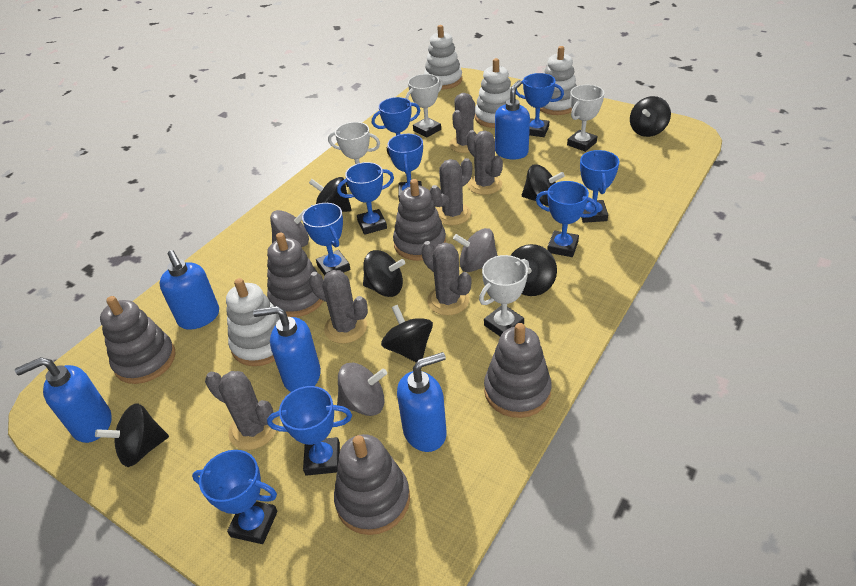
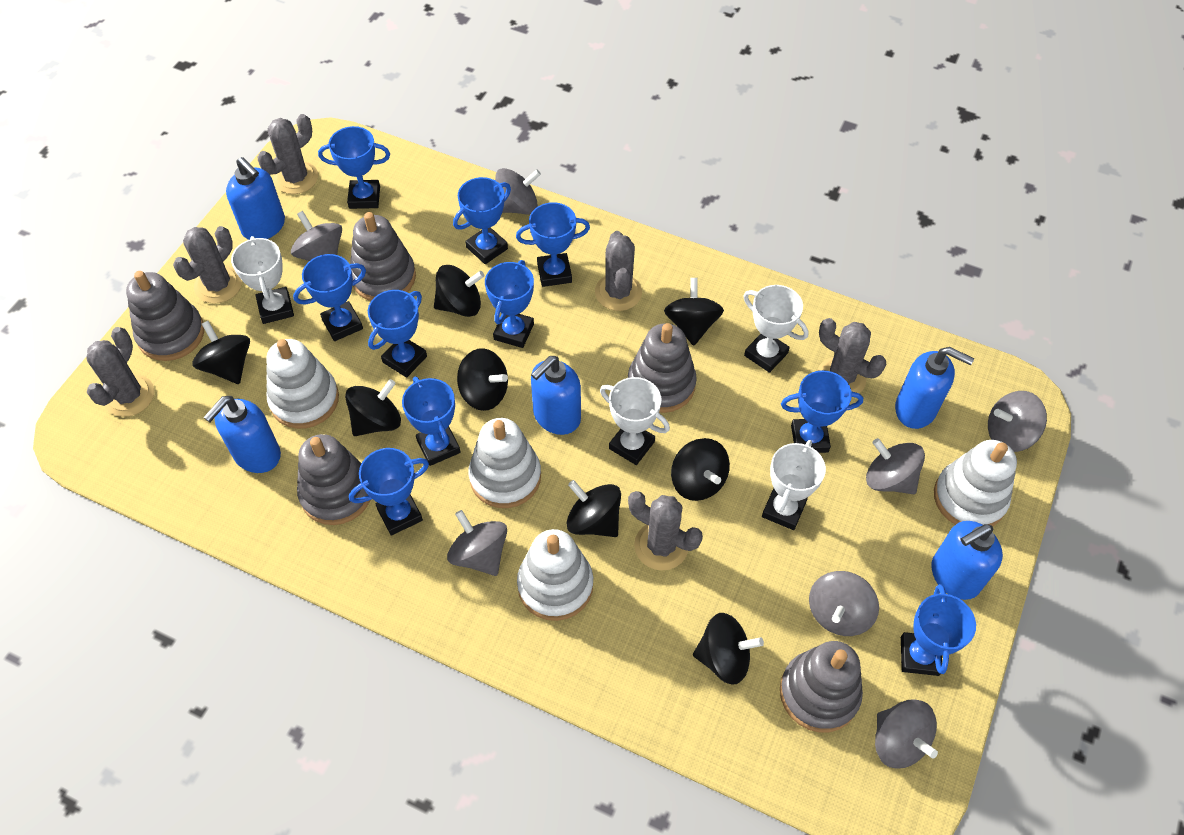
black spinning top: [95,403,169,467] [309,177,352,212] [363,250,405,297] [381,305,433,362] [511,244,557,296] [522,164,565,206] [630,96,671,137] = 7 -> [192,321,250,384] [345,379,401,436] [434,265,484,317] [457,348,508,411] [566,480,621,537] [664,278,724,346] [671,438,730,501] [693,613,764,685] = 8
blue trophy: [192,450,277,544] [267,386,352,476] [302,203,350,276] [337,162,394,235] [372,97,420,158] [387,134,423,202] [516,73,564,137] [536,181,599,257] [580,150,620,223] = 9 -> [293,254,366,341] [318,126,390,209] [349,448,429,536] [368,290,427,378] [402,377,460,466] [453,177,511,264] [485,260,534,348] [516,202,590,287] [781,370,863,453] [901,584,976,676] = 10
grey spinning top: [270,209,309,247] [337,363,387,416] [453,228,498,272] = 3 -> [291,211,342,261] [447,510,507,576] [495,168,541,215] [809,571,879,636] [866,438,925,494] [875,699,938,769] [988,391,1047,452] = 7

